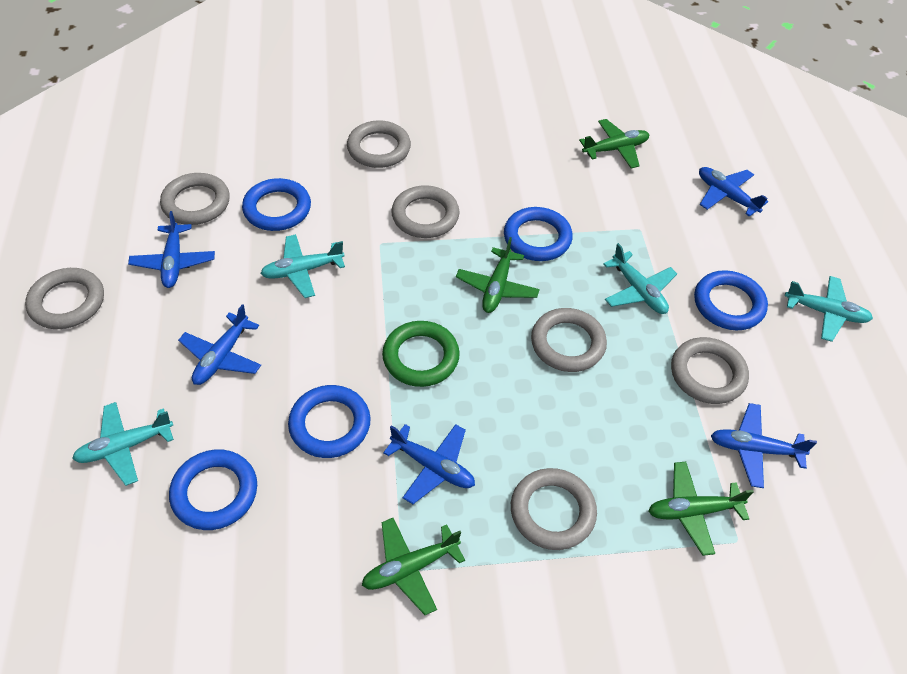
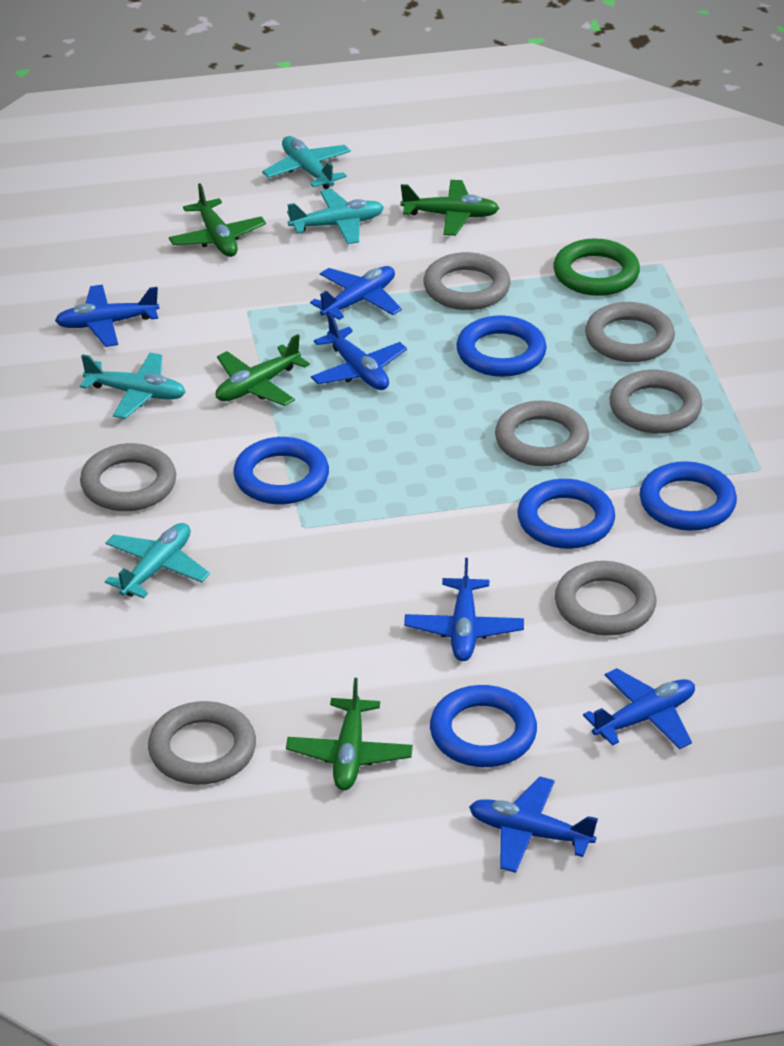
blue plane: [128,211,215,288] [178,304,261,385] [383,424,475,504] [699,167,768,217] [711,403,817,488] = 5 -> [55,285,159,347] [310,266,402,320] [311,314,407,390] [404,558,524,661] [469,776,598,873] [583,668,695,749] = 6

